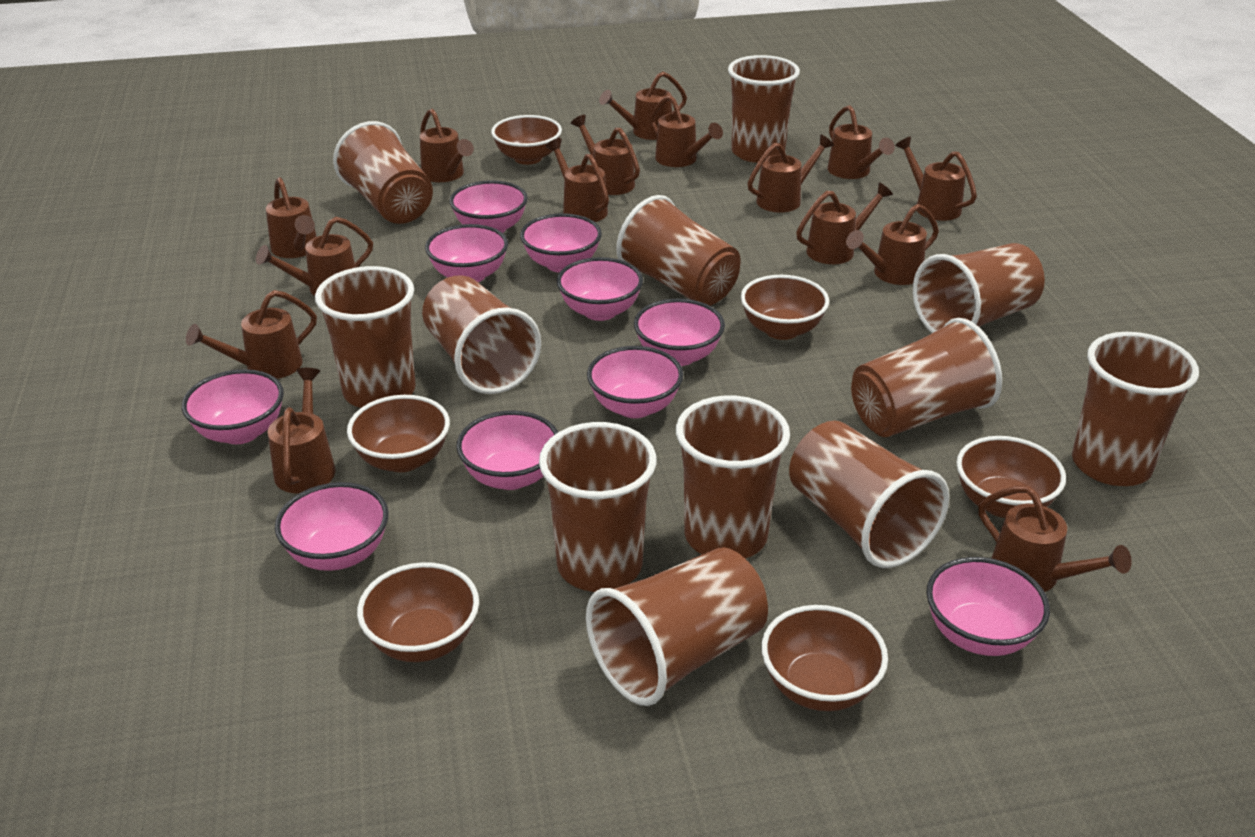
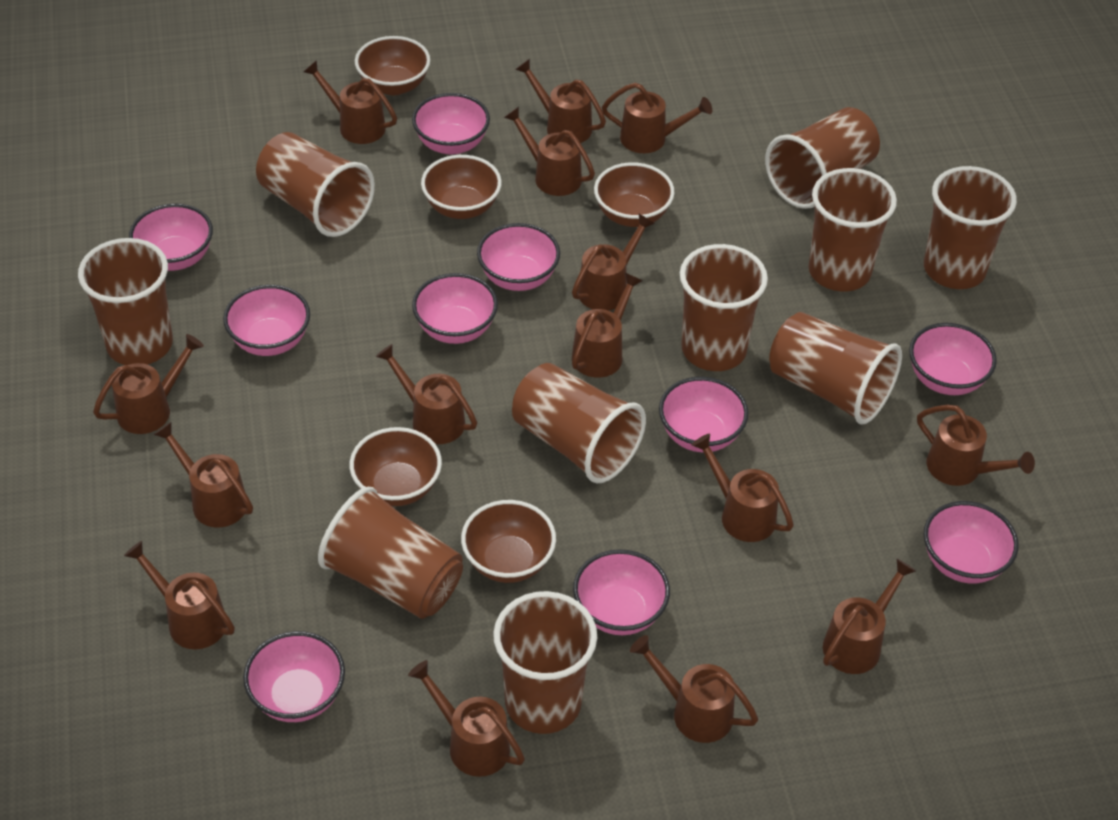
brown bowl: [347,395,450,472] [357,562,479,662] [491,115,562,165] [741,275,829,340] [761,605,888,711] [956,436,1066,518] = 6 -> [350,427,442,506] [355,36,430,95] [421,155,502,219] [461,500,556,583] [594,162,675,227] = 5
brown cup: [315,266,416,408] [333,121,433,224] [422,275,541,394] [539,422,657,592] [586,547,768,706] [616,195,741,306] [676,395,790,558] [728,55,800,163] [789,421,949,568] [851,318,1002,437] [913,243,1045,333] [1072,332,1199,486] = 12 -> [78,238,173,365] [256,132,375,237] [318,487,463,619] [493,591,597,734] [512,363,646,483] [680,244,768,371] [765,107,880,209] [769,312,902,425] [808,168,897,292] [924,166,1017,289] = 10

